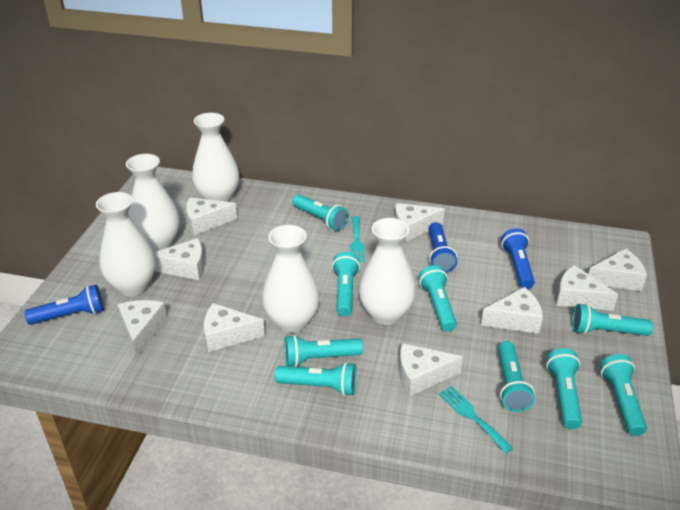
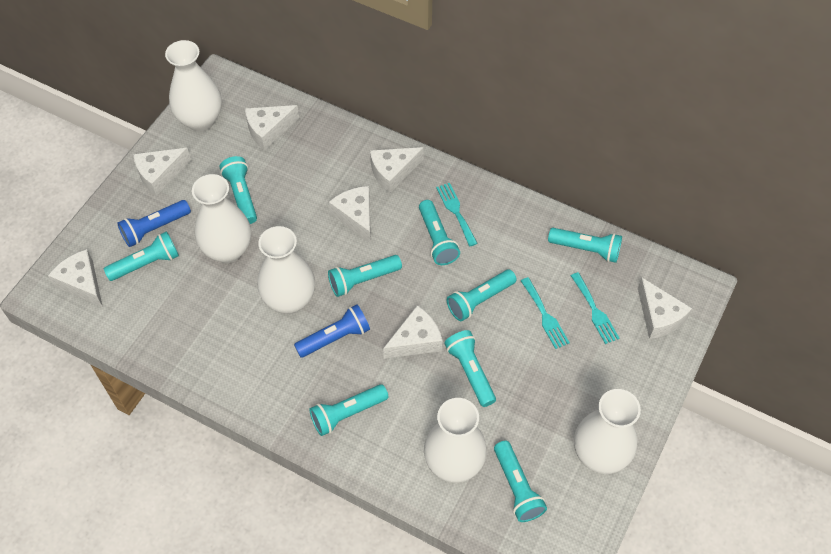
blue flashlight: [24,285,104,325] [428,222,457,273] [501,228,535,289] = 3 -> [117,200,191,247] [294,304,370,358] = 2
turquoise fork: [350,216,365,262] [439,386,513,454] = 2 -> [436,183,478,246] [521,277,570,349] [571,272,620,344] = 3
white cheese: [117,300,167,357] [154,238,204,280] [186,197,237,235] [204,303,265,352] [395,203,445,242] [399,343,463,397] [481,287,543,334] [556,265,618,311] [589,248,647,291] = 9 -> [48,249,103,307] [133,148,191,196] [245,105,299,150] [329,186,371,243] [370,147,423,193] [383,305,442,359] [638,278,692,339] = 7

